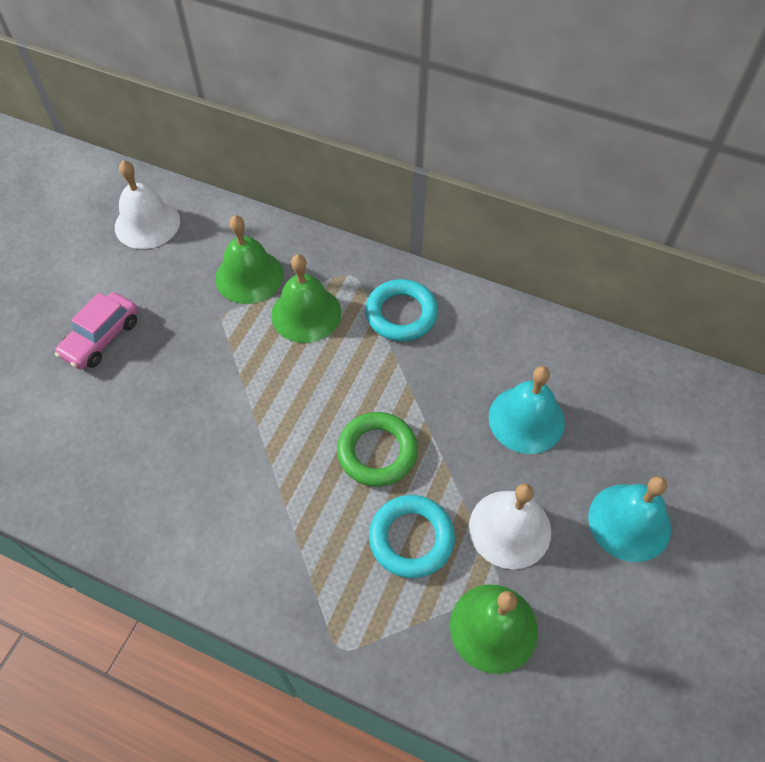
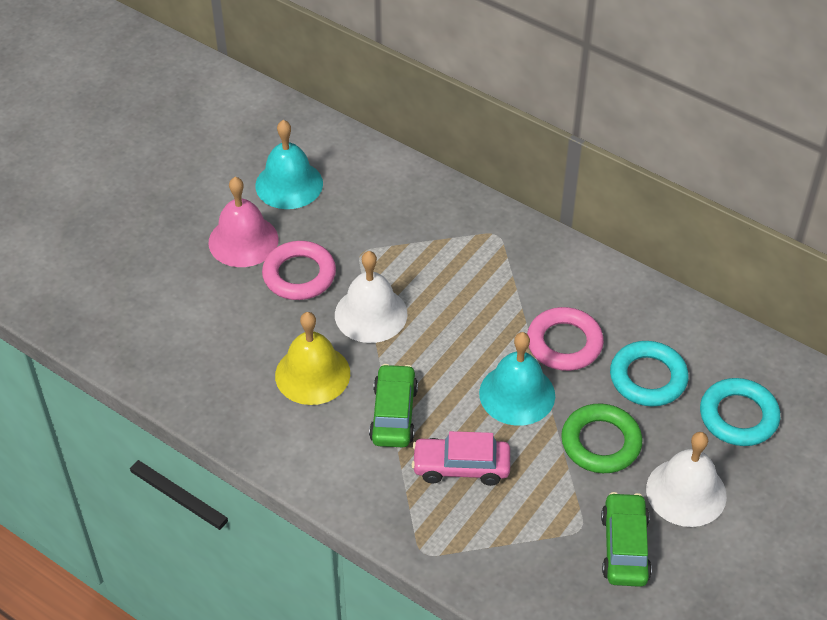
green bell: [215,215,283,304] [271,254,341,343] [450,585,538,674] = 3 -> none = 0
green car: none = 0 -> [369,364,418,447] [601,492,652,587] = 2
pink bell: none = 0 -> [208,177,279,267] = 1
pink ring: none = 0 -> [262,241,336,300] [527,307,604,371] = 2
yellow bell: none = 0 -> [275,312,350,405] = 1

